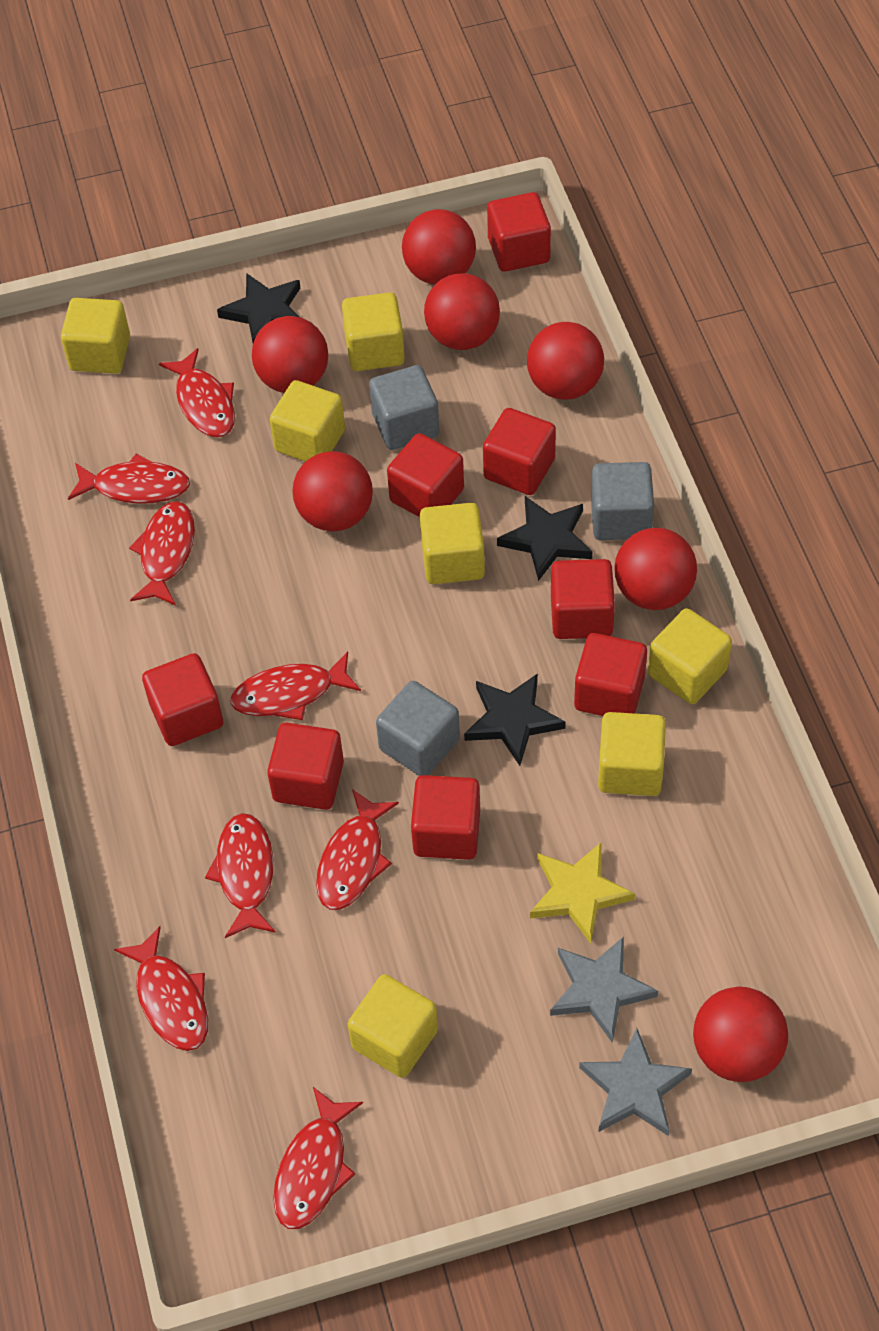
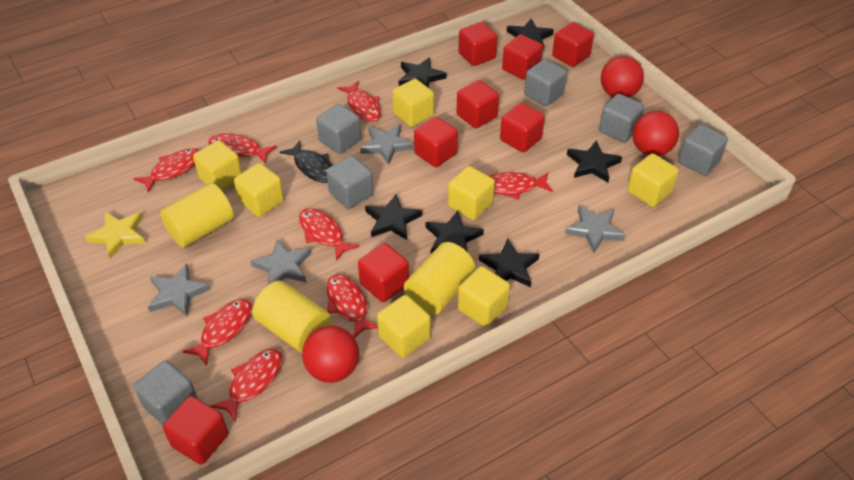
black fish: none = 0 -> [280,140,333,183] = 1
black star: [217,273,300,343] [464,673,566,766] [497,496,592,581] = 3 -> [365,194,422,240] [399,57,447,88] [426,211,484,254] [479,239,540,287] [507,19,554,49] [567,140,622,183] = 6
grey cube: [369,365,439,450] [376,681,460,776] [591,462,654,540] = 3 -> [134,360,198,425] [316,104,361,154] [326,156,374,209] [524,59,567,106] [599,94,645,143] [678,124,728,176] = 6
grey star: [550,937,658,1043] [579,1028,692,1136] = 2 -> [148,264,211,316] [251,239,311,285] [360,124,414,165] [565,205,625,253] = 4
red ball: [252,316,328,393] [292,451,373,532] [402,209,476,285] [424,273,500,350] [527,322,604,400] [614,528,697,610] [693,987,788,1082] = 7 -> [302,325,359,383] [601,56,644,98] [632,111,679,156] = 3
yellow cylinder: none = 0 -> [160,183,234,248] [253,281,331,353] [404,242,475,315] = 3

